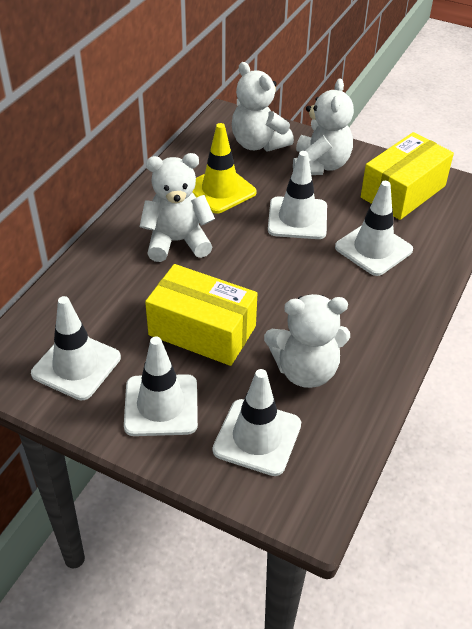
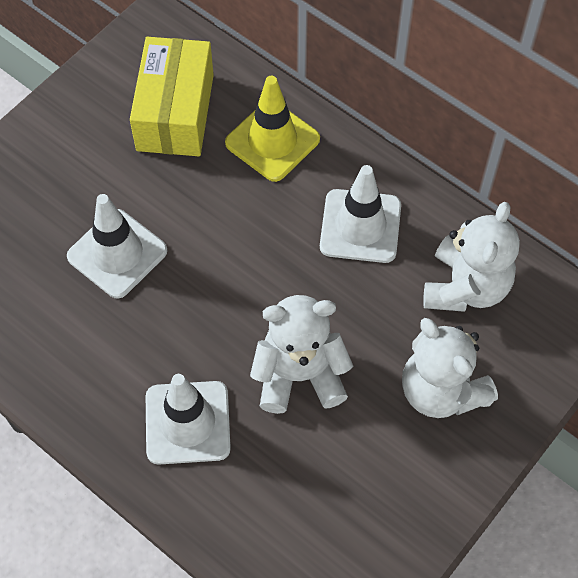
white teddy bear: [140,153,215,262] [232,62,294,152] [264,294,350,388] [293,78,354,175] = 4 -> [250,295,353,414] [402,318,498,418] [423,202,520,312] = 3
white traffic cone: [31,296,121,400] [124,336,198,436] [213,369,301,476] [268,151,327,239] [335,181,413,276] = 5 -> [67,194,167,299] [146,374,231,465] [320,165,401,263] = 3
yellow box: [145,264,258,366] [361,132,454,220] = 2 -> [130,37,214,156] = 1

